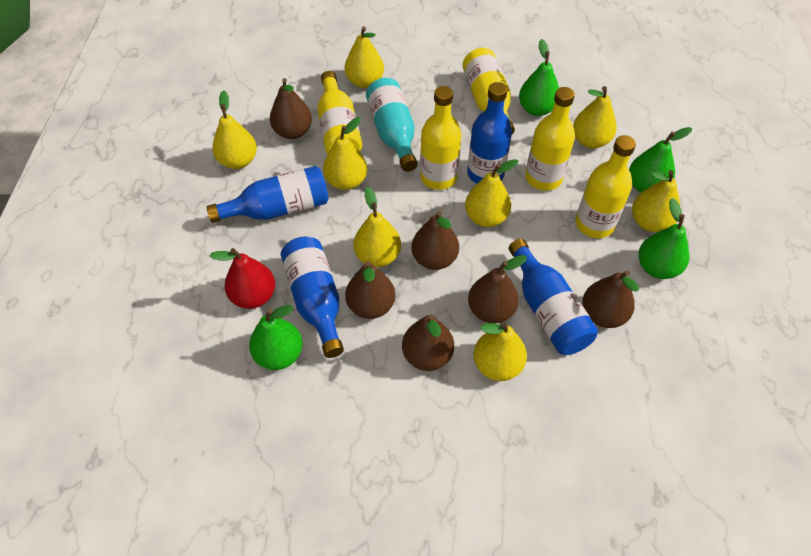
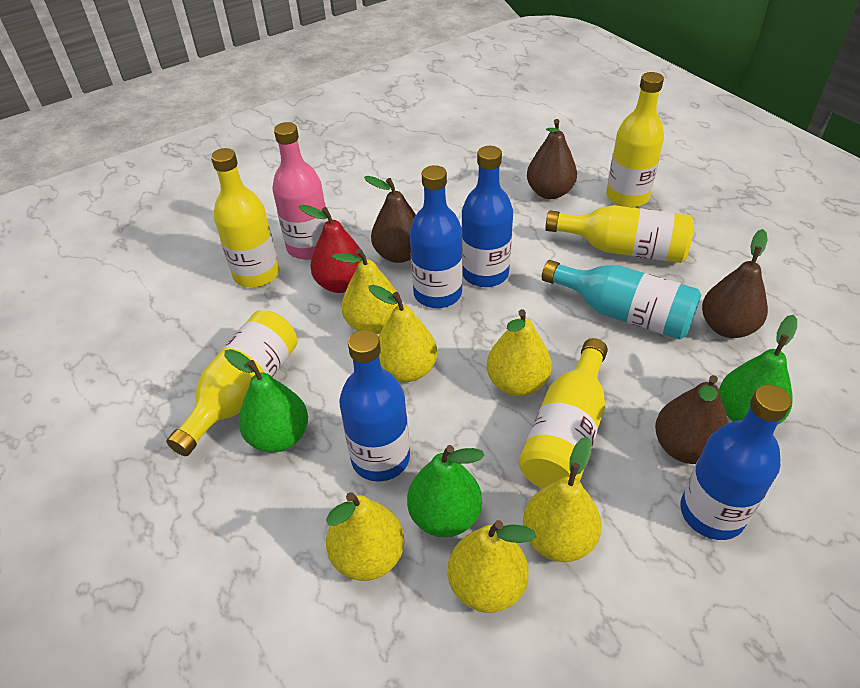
brown pear: [270,78,312,139] [345,261,395,319] [402,314,454,371] [412,211,459,270] [468,255,527,323] [582,270,639,328] = 6 -> [364,176,416,263] [527,119,577,199] [655,375,728,464] [702,229,768,338] = 4
green pear: [249,305,303,370] [519,39,559,116] [629,127,692,193] [639,198,689,279] = 4 -> [225,349,308,452] [407,445,485,537] [719,315,797,425] = 3
pink bottle: none = 0 -> [273,122,328,260] = 1
yellow pear: [212,90,257,169] [323,117,367,190] [345,26,384,88] [353,187,401,267] [465,159,518,227] [474,321,527,381] [573,86,617,148] [632,170,680,232] = 8 -> [326,492,404,581] [332,248,398,334] [368,285,437,382] [448,520,536,613] [487,309,552,396] [523,437,602,562] = 6

